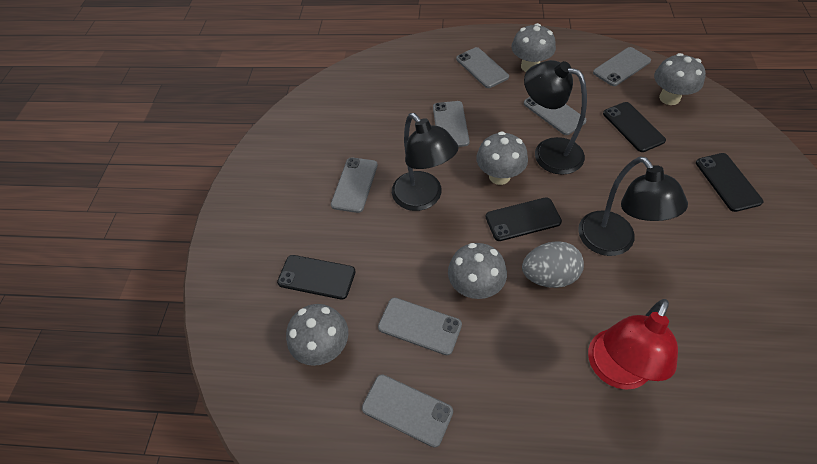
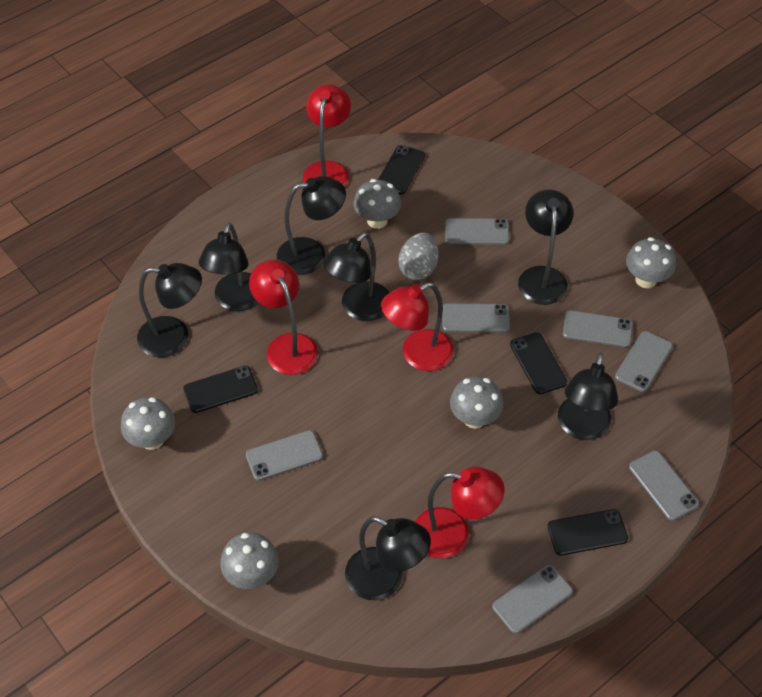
black lamp: [392,113,458,211] [524,60,587,175] [578,156,688,256] = 3 -> [137,263,202,358] [199,223,259,311] [277,176,346,275] [323,233,389,321] [345,516,431,600] [518,189,574,305] [558,353,618,440] = 7
red lamp: [588,299,678,390] = 1 -> [249,260,318,375] [303,84,351,187] [381,282,454,371] [415,467,504,558] = 4

